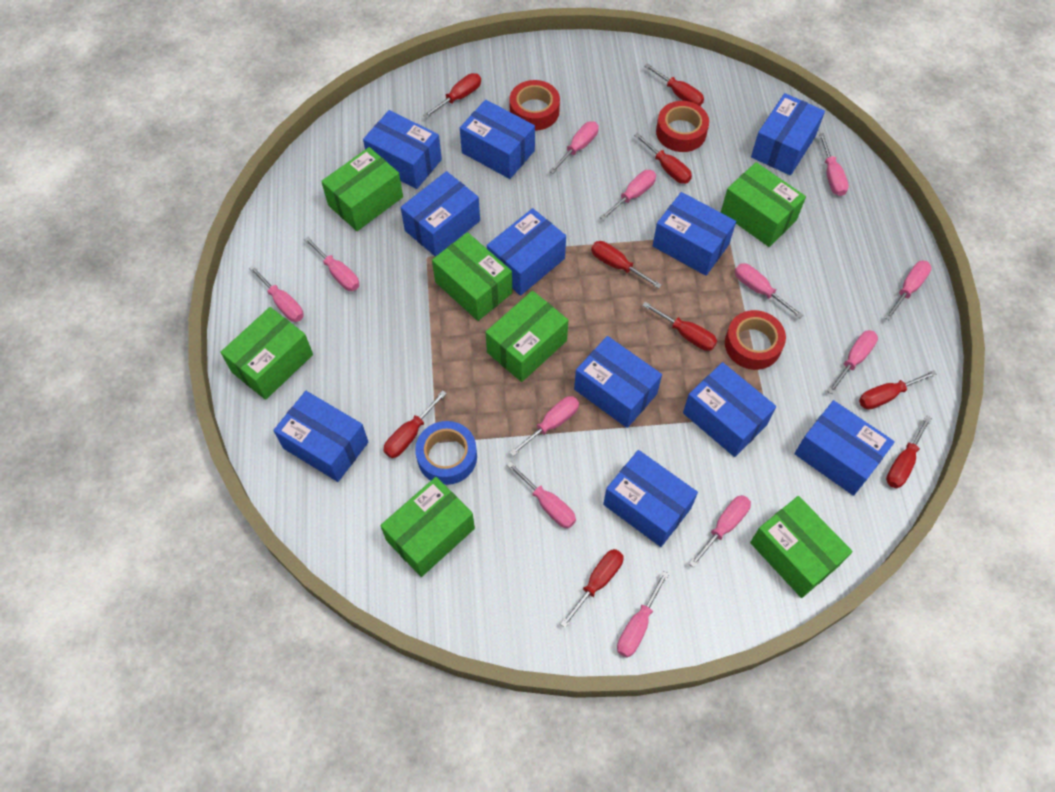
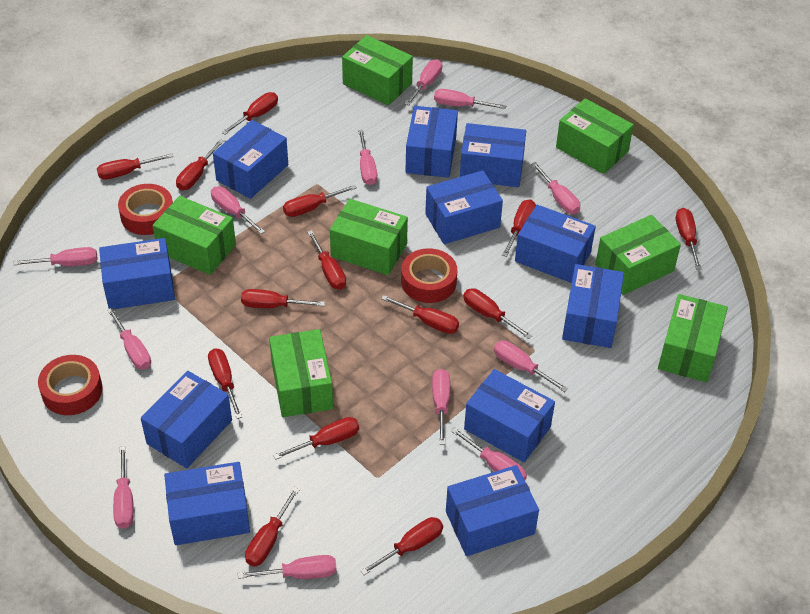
blue tape: [415,421,477,485] = 1 -> none = 0
red screwdriver: [383,390,447,458] [423,73,481,118] [560,549,623,628] [591,241,661,289] [634,133,692,184] [642,302,717,351] [644,63,704,106] [859,370,937,410] [886,415,932,488] = 9 -> [97,153,174,179] [176,139,224,190] [208,348,242,419] [221,92,278,135] [241,289,325,308] [245,487,300,566] [273,417,359,460] [283,185,357,217] [307,230,346,290] [360,517,443,575] [381,295,459,334] [463,288,532,339] [502,199,536,257] [676,208,702,270] = 14

